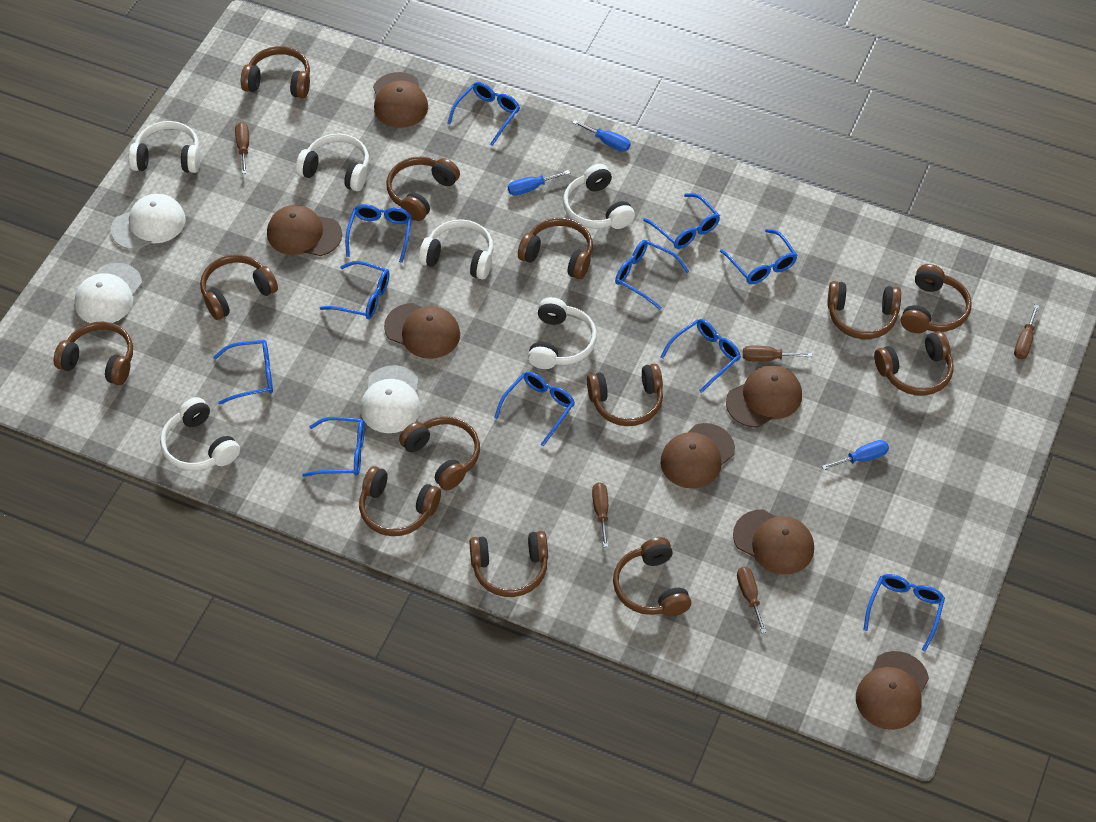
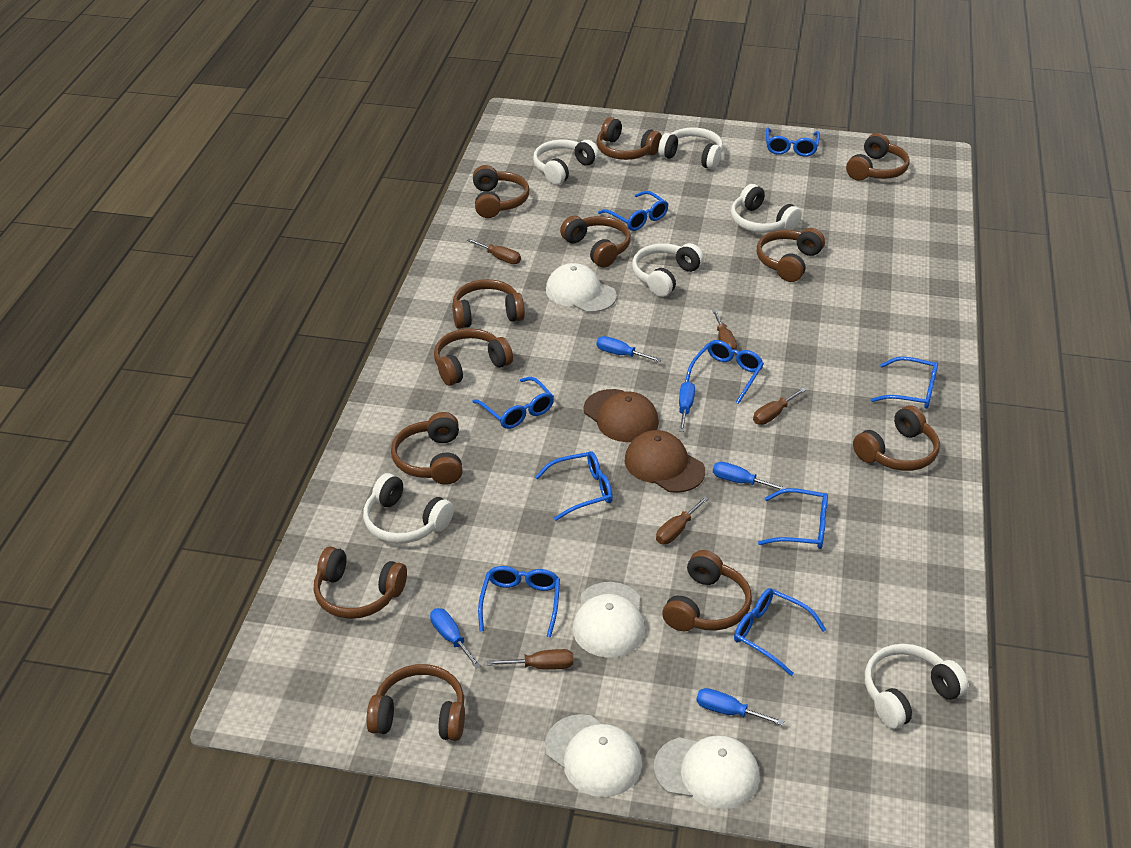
blue glasses: [213,340,273,405] [302,417,365,477] [320,261,390,319] [345,204,412,263] [447,82,520,146] [494,372,575,446] [615,240,689,310] [643,193,720,249] [660,319,741,393] [720,229,797,284] [863,574,945,651] = 11 -> [472,377,554,429] [478,566,560,638] [535,451,613,521] [598,191,669,231] [685,340,764,404] [734,588,826,676] [758,488,828,549] [766,127,820,157] [871,357,938,409] = 9
blue screwdriver: [508,170,570,196] [573,120,630,152] [822,440,889,470] = 3 -> [430,608,481,668] [597,336,662,362] [679,381,695,432] [696,688,784,726] [713,462,787,490] = 5
brown cap: [267,205,342,256] [373,72,428,128] [384,303,460,359] [660,423,735,488] [726,365,802,427] [733,510,814,575] [856,651,929,730] = 7 -> [584,389,659,442] [625,430,705,493] = 2
brown headphones: [54,322,133,385] [200,254,278,320] [241,46,310,98] [359,466,441,536] [386,156,460,221] [399,416,480,490] [469,531,548,597] [518,218,593,279] [587,364,663,426] [613,537,691,617] [827,281,901,339] [874,331,954,396] [901,264,972,333] = 13 -> [314,546,407,619] [366,664,465,741] [391,412,463,485] [434,328,513,386] [452,279,525,329] [473,165,530,218] [560,216,631,267] [597,117,662,160] [662,550,752,631] [757,228,825,282] [846,133,910,180] [853,405,940,471] = 12
white cap: [74,263,142,323] [111,194,186,250] [361,365,421,433] = 3 -> [545,714,642,797] [546,263,617,312] [573,582,645,658] [654,735,759,809] = 4

